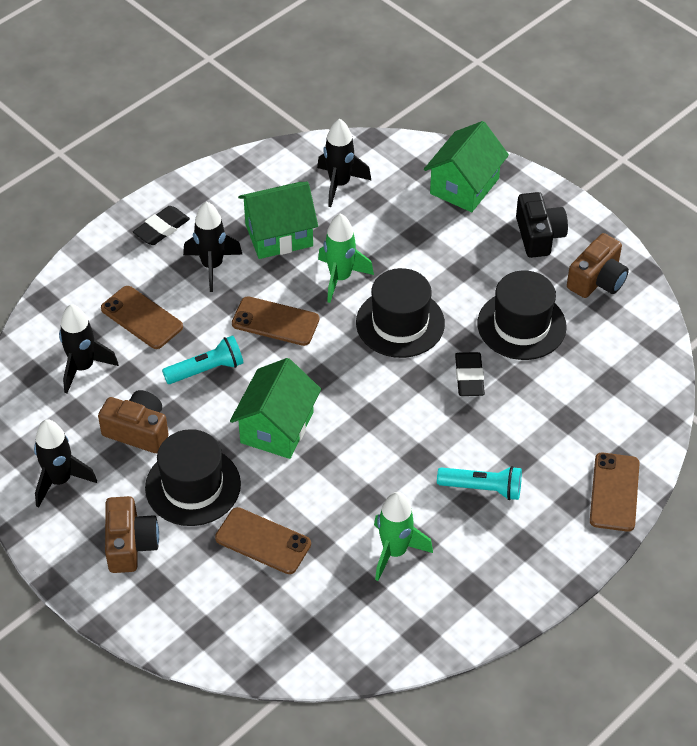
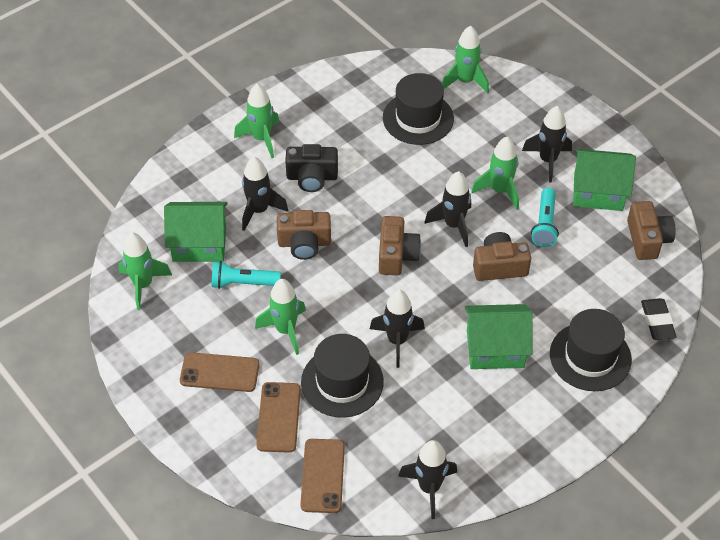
black eraser: [133,206,190,245] [455,352,485,396] = 2 -> [641,298,677,340] = 1
black rocket: [34,419,97,508] [59,304,119,394] [183,201,243,292] [317,118,372,207] = 4 -> [242,157,288,231] [370,290,425,368] [398,440,457,519] [424,171,471,247] [522,106,572,182] = 5
brown camera: [98,390,168,453] [105,496,159,573] [567,233,629,298] = 3 -> [277,210,331,260] [379,216,421,275] [473,232,531,281] [627,201,676,260] = 4
brown phone: [101,286,183,349] [215,507,311,574] [232,296,319,346] [590,453,640,532] = 4 -> [180,352,260,392] [256,382,301,453] [300,439,345,513] = 3
green rocket: [318,214,374,303] [374,492,433,581] = 2 -> [118,233,172,310] [234,84,280,158] [255,279,306,355] [442,25,489,94] [471,136,519,210] = 5

